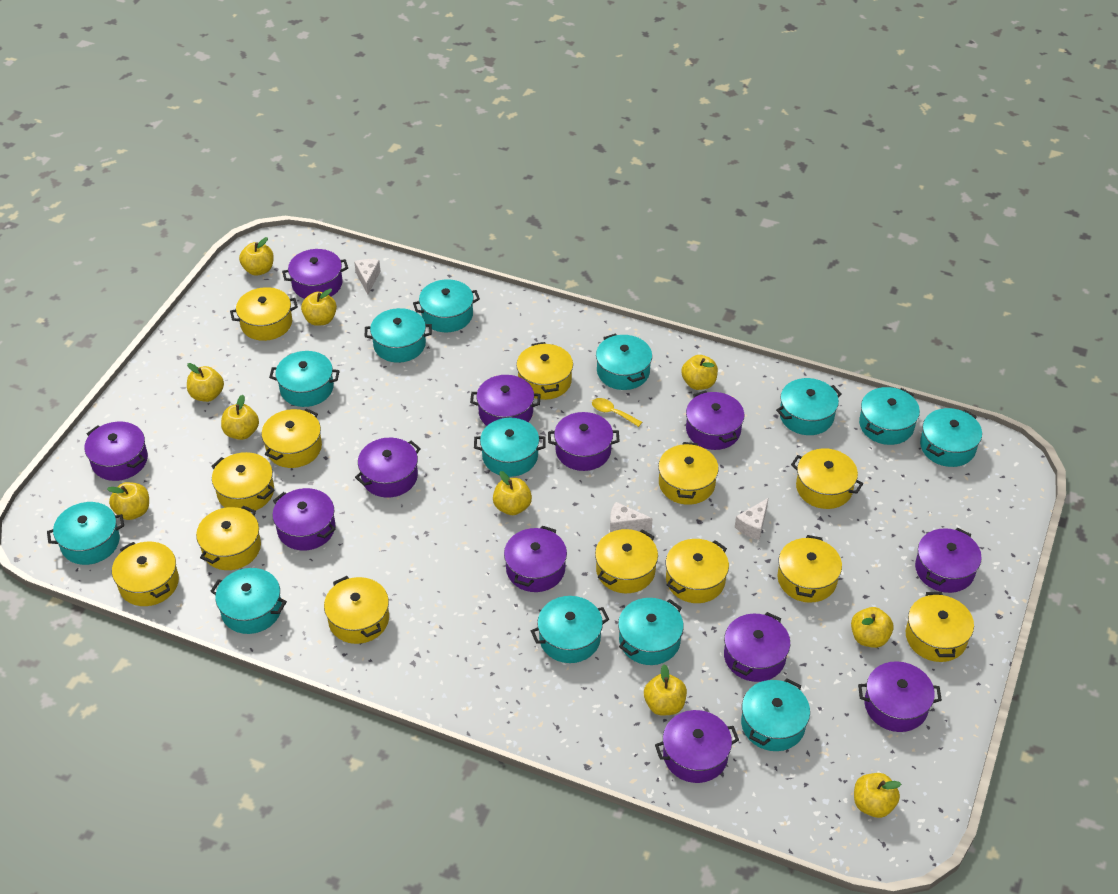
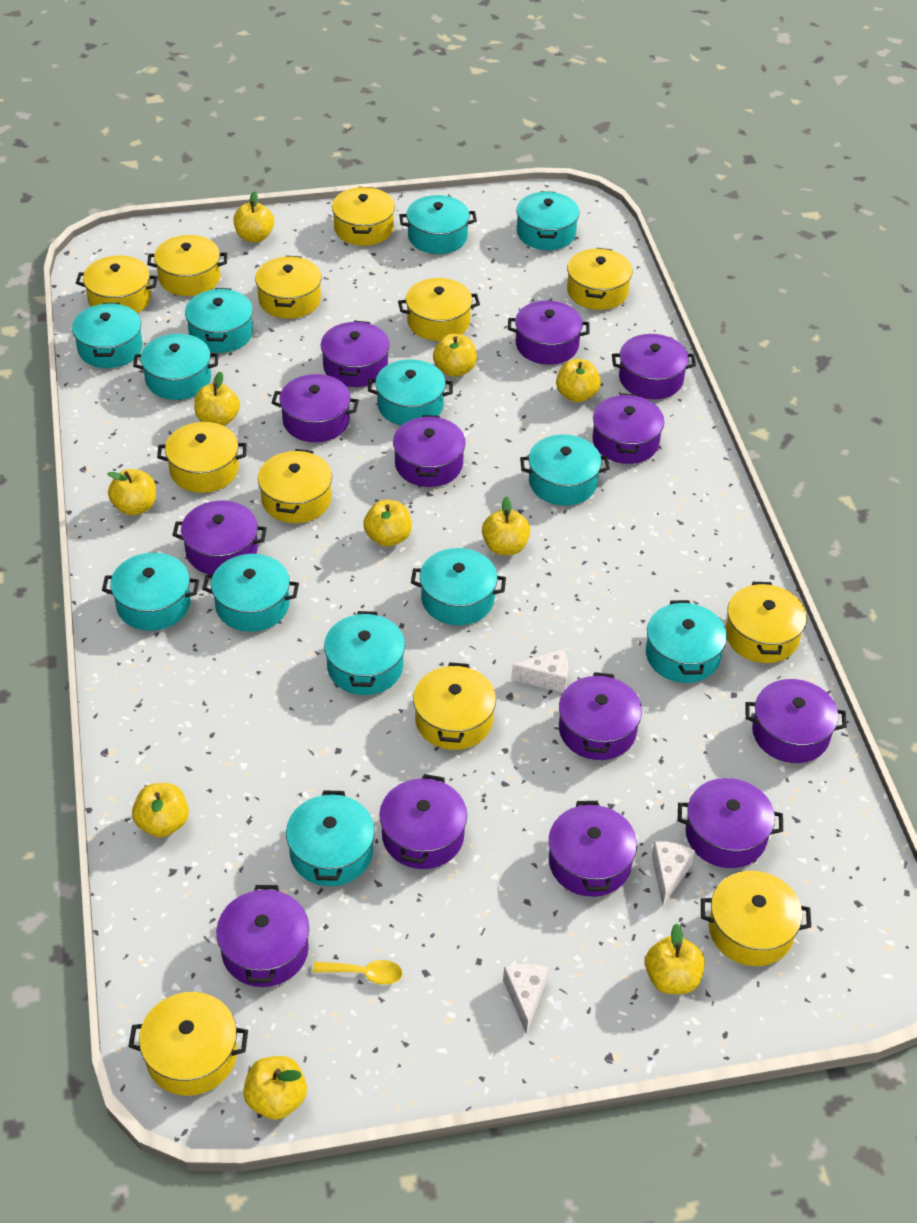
purple pot: [85,422,148,481] [272,488,335,551] [282,249,348,299] [355,438,421,498] [470,375,541,426] [504,526,567,592] [548,412,620,471] [655,710,739,783] [686,390,744,450] [724,612,790,682] [858,661,942,732] [915,528,982,593] = 12 -> [172,501,267,575] [216,885,309,987] [272,374,359,442] [321,320,390,387] [379,774,467,869] [393,415,466,487] [508,301,590,365] [549,801,637,897] [559,672,642,760] [592,393,664,464] [612,334,696,399] [678,778,783,868] [745,679,847,763] = 13
yellow pot: [112,542,179,606] [196,506,261,570] [211,452,275,512] [230,287,298,341] [261,408,322,468] [324,576,389,644] [516,342,573,400] [595,529,658,593] [658,442,719,505] [666,539,729,603] [777,535,842,603] [791,448,863,509] [906,592,974,662] = 13 -> [76,255,158,313] [128,992,248,1096] [147,235,227,296] [157,422,247,493] [255,256,322,319] [258,449,332,523] [332,187,395,246] [398,278,480,341] [413,662,496,750] [567,248,633,310] [701,871,811,966] [725,582,807,663] = 12

